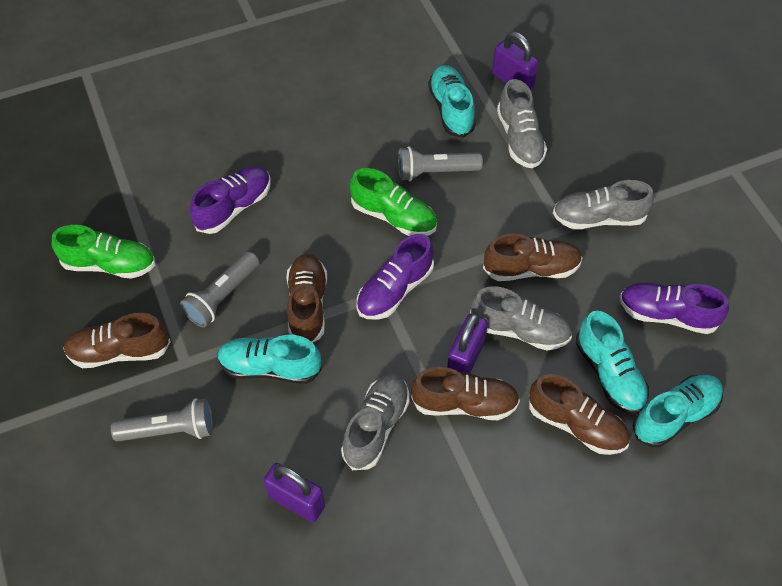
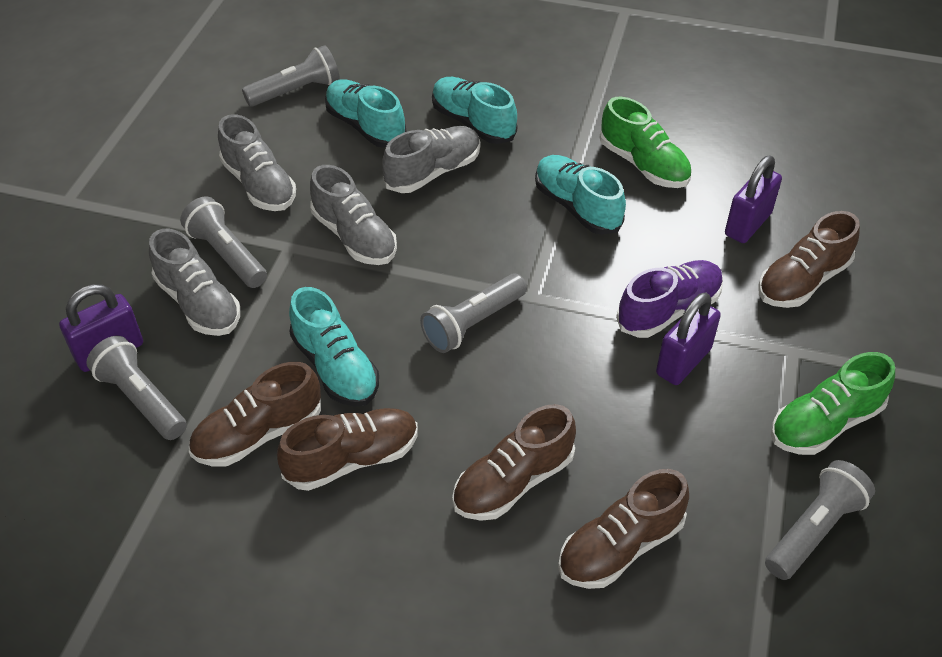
grey flashlight: [111,398,213,442] [180,252,260,327] [398,146,483,181] = 3 -> [86,336,187,440] [180,196,267,288] [242,45,339,107] [420,274,527,353] [765,460,875,580] = 5
purple shoe: [190,166,271,234] [357,234,434,320] [620,283,729,334] = 3 -> [616,260,723,338] = 1

